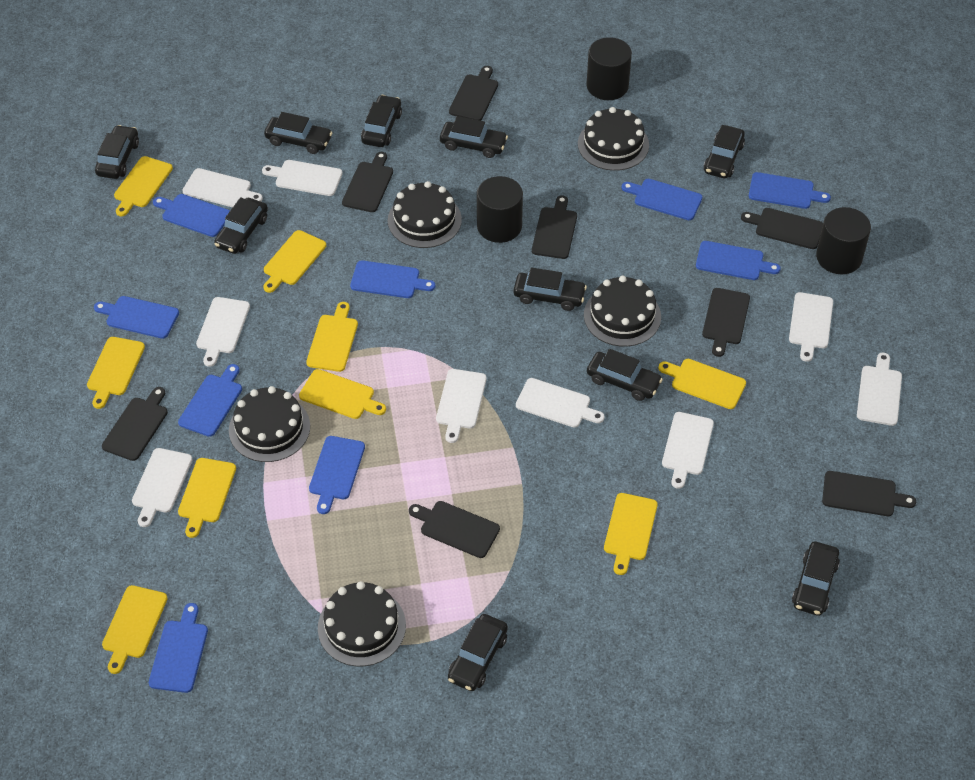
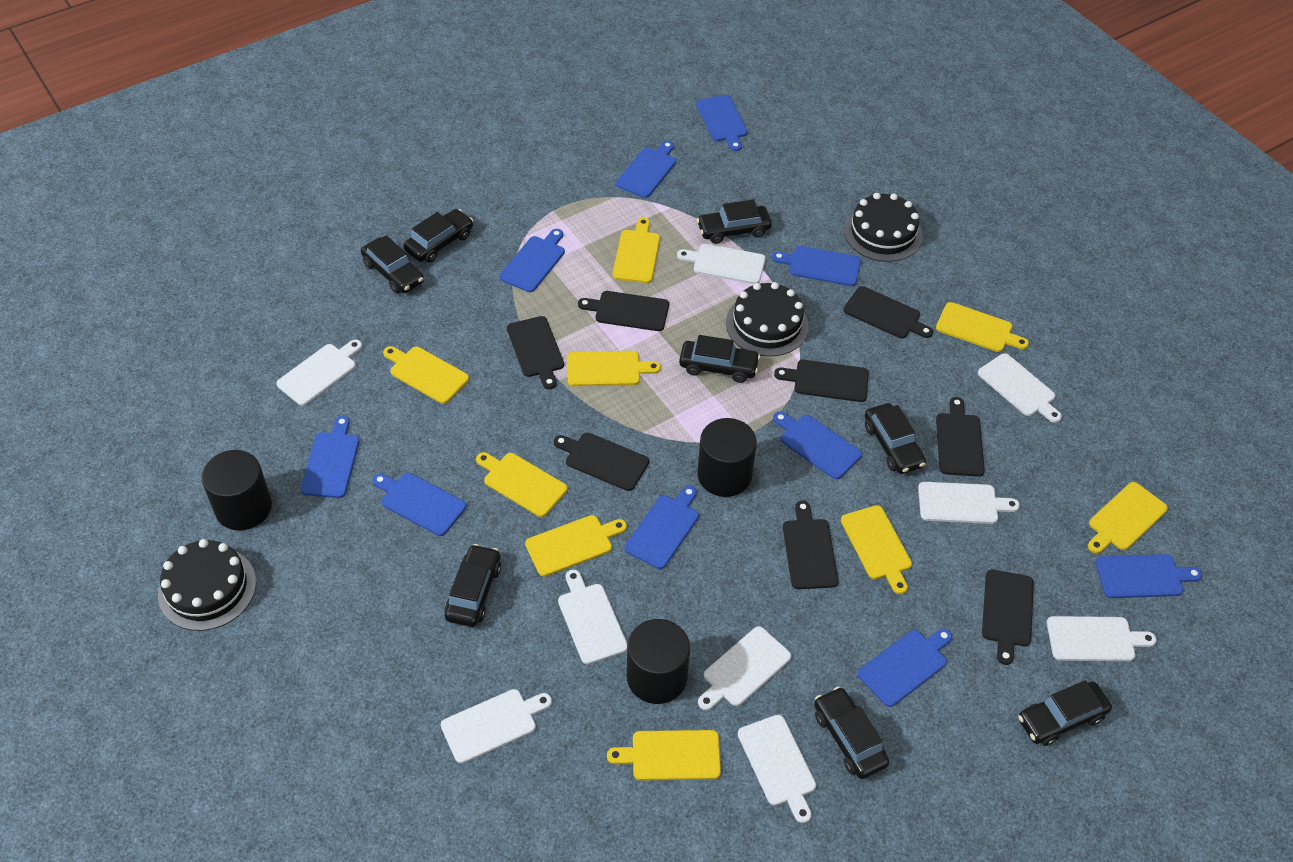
black cake: [229,386,310,462] [318,581,406,666] [388,181,462,248] [578,107,649,171] [584,276,661,347] = 5 -> [158,539,256,631] [726,282,809,356] [844,193,923,262] = 3
black car: [95,125,139,179] [214,197,268,254] [264,112,332,154] [361,95,402,147] [440,116,508,158] [448,614,508,691] [513,267,587,311] [587,349,663,401] [703,125,745,178] [792,542,840,616] = 10 -> [361,235,424,294] [403,209,473,263] [445,544,501,627] [679,335,760,383] [697,199,772,244] [814,687,889,779] [865,403,926,474] [1018,680,1112,746] = 8
blue cutting board: [94,296,179,339] [149,603,208,693] [153,194,230,237] [178,364,242,437] [309,436,365,514] [350,260,435,298] [621,179,703,220] [696,241,781,280] [749,172,831,209] = 9 -> [301,416,360,498] [372,472,466,536] [499,229,565,292] [616,141,676,198] [625,486,699,569] [696,95,748,151] [772,246,861,286] [773,411,862,479] [858,628,952,707] [1096,554,1202,598] = 10

